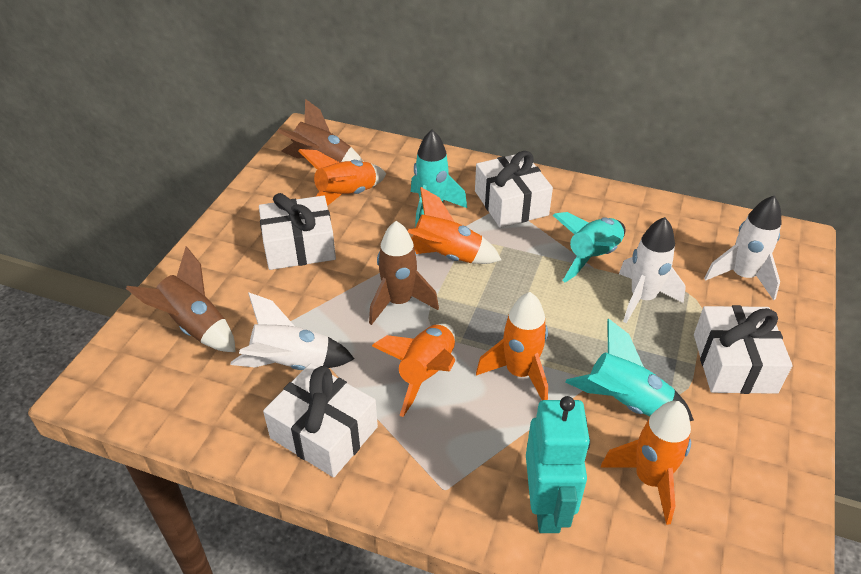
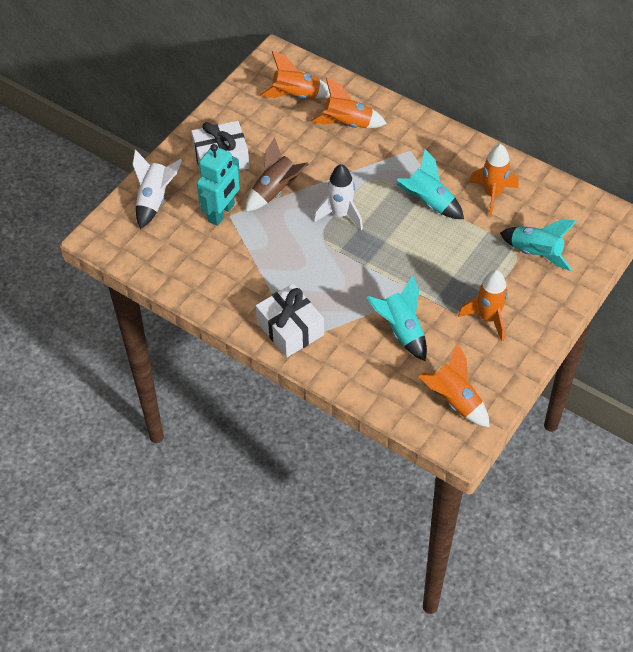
brown rocket: [126,247,236,352] [277,99,363,162] [369,221,439,325] = 3 -> [246,137,309,212] = 1
white gift: [259,193,336,270] [263,363,378,477] [475,151,553,228] [694,305,793,394] = 4 -> [191,121,250,171] [256,284,324,357] = 2
white rocket: [230,293,354,370] [619,217,686,323] [704,196,781,300] = 3 -> [132,149,182,229] [313,164,363,230] = 2

